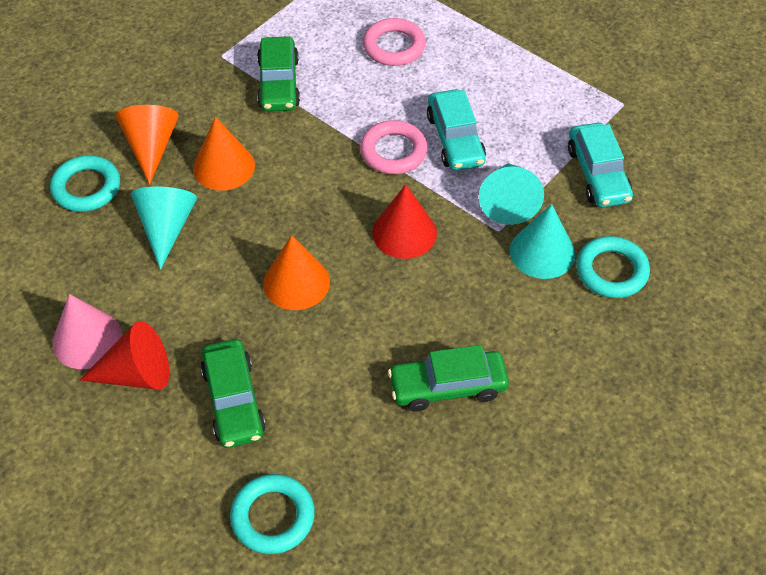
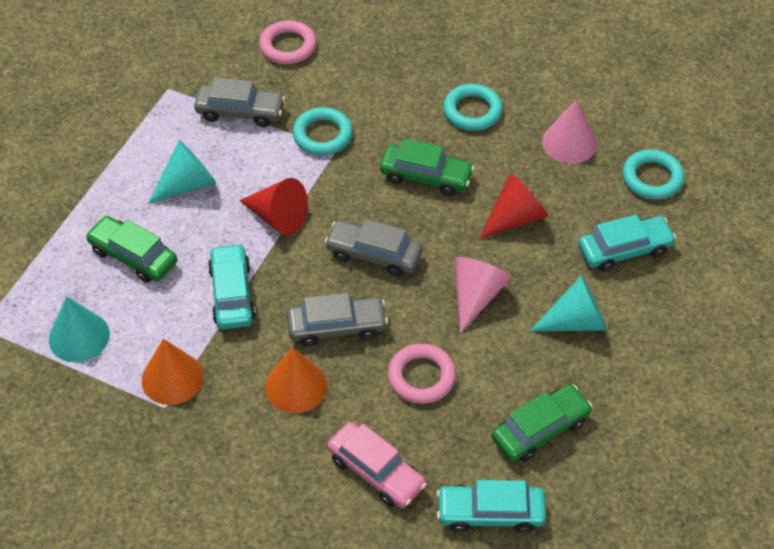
grey car: none = 0 -> [194,77,285,127] [287,293,388,347] [325,219,423,277] = 3
orange cone: [116,105,179,185] [193,117,255,190] [263,235,330,310] = 3 -> [142,339,204,405] [265,347,327,413] = 2
pink car: none = 0 -> [327,422,427,508] = 1
pink cone: [52,294,122,369] = 1 -> [454,257,511,333] [542,99,597,164] = 2
turquoise car: [427,89,486,171] [568,123,633,207] = 2 -> [208,243,256,329] [436,480,546,533] [578,215,677,272] = 3

